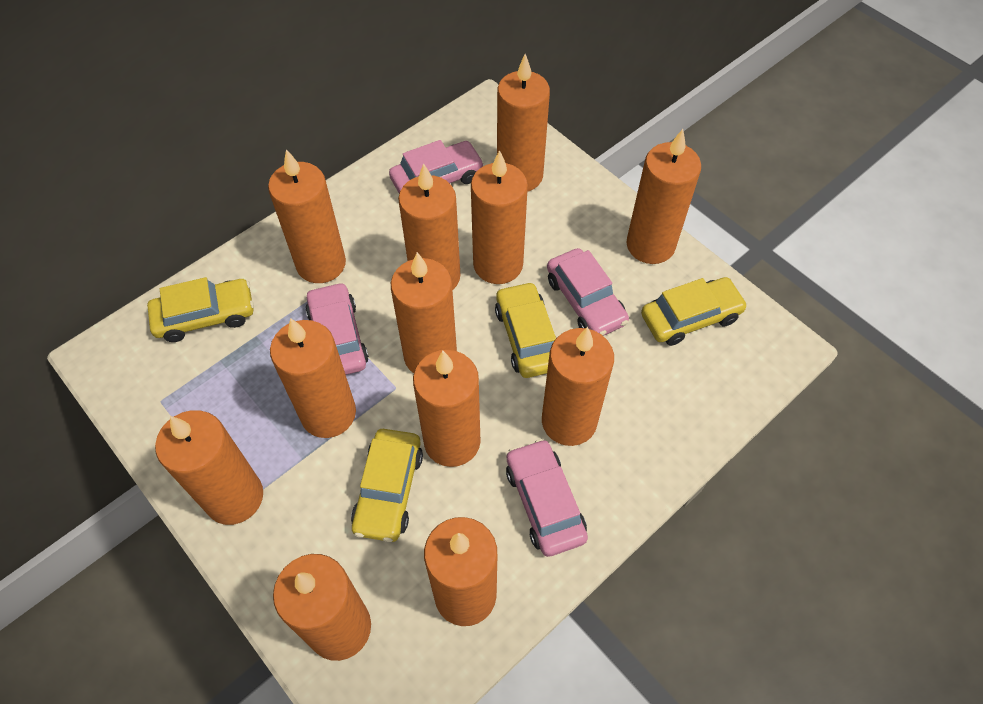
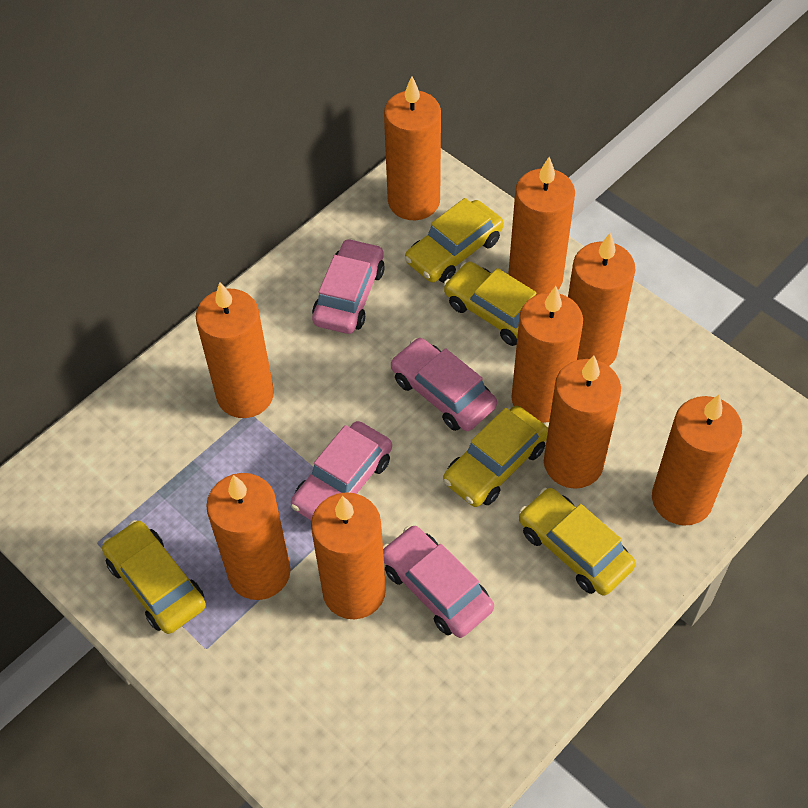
orange candle: [155,410,263,525] [268,149,346,283] [270,318,356,438] [273,554,371,661] [391,252,457,373] [398,164,460,290] [413,350,481,467] [424,517,497,626] [471,150,528,284] [497,54,550,192] [542,327,614,446] [627,129,701,264] = 12 -> [196,282,274,418] [206,473,291,600] [311,492,386,619] [384,76,441,220] [508,157,575,295] [511,286,583,423] [544,356,621,489] [568,232,635,366] [652,395,742,526] = 9
yellow car: [147,277,254,342] [351,429,423,542] [495,282,556,378] [641,277,748,346] = 4 -> [102,520,206,634] [405,198,504,283] [443,406,548,507] [444,262,537,346] [519,488,636,596] = 5

